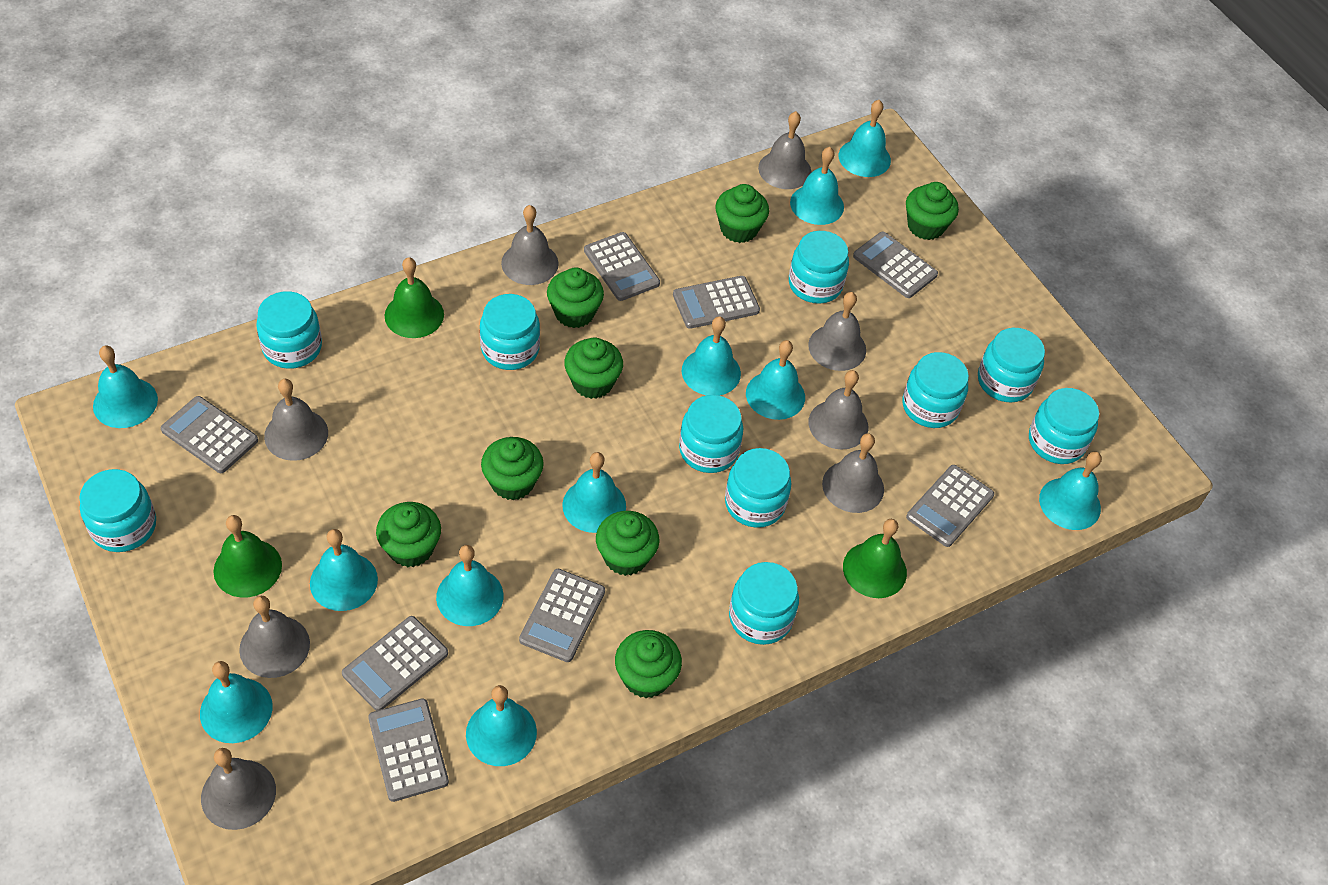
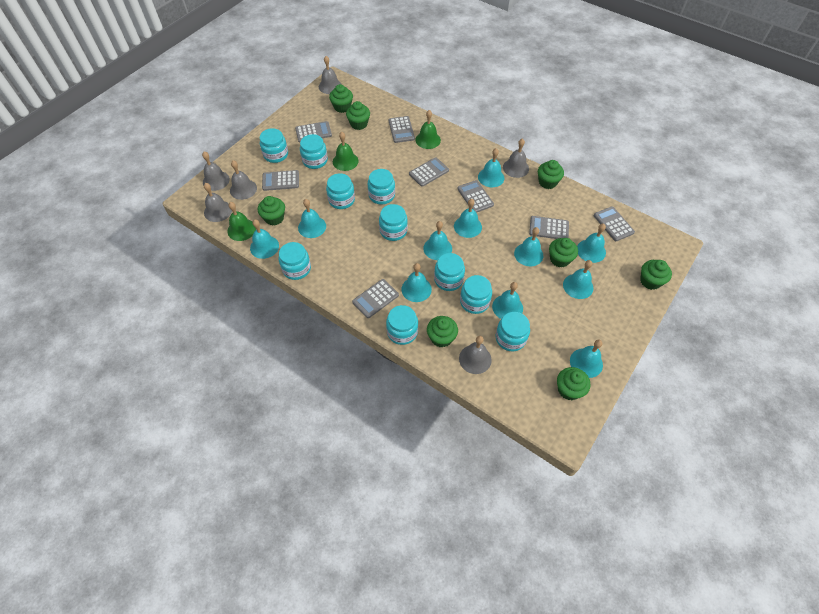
grey bell: [201,748,276,830] [239,596,310,678] [264,379,328,461] [501,205,559,285] [758,111,811,189] [808,292,866,371] [808,370,868,450] [822,433,884,513] = 8 -> [202,152,230,191] [204,183,232,222] [230,160,257,200] [319,56,341,94] [459,336,492,374] [503,138,529,178] = 6

